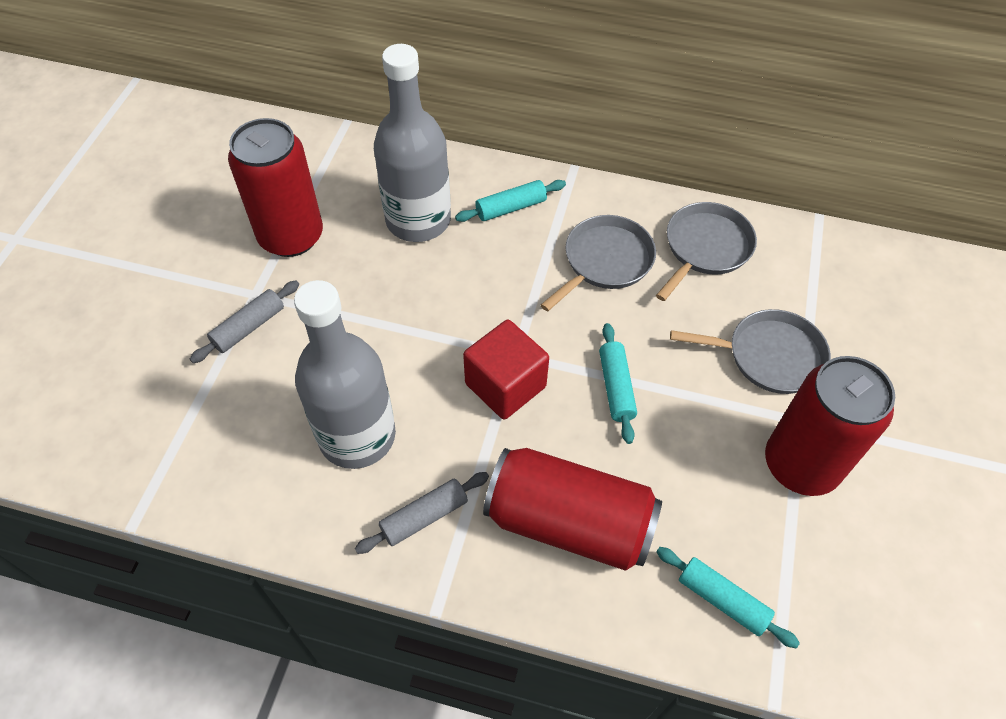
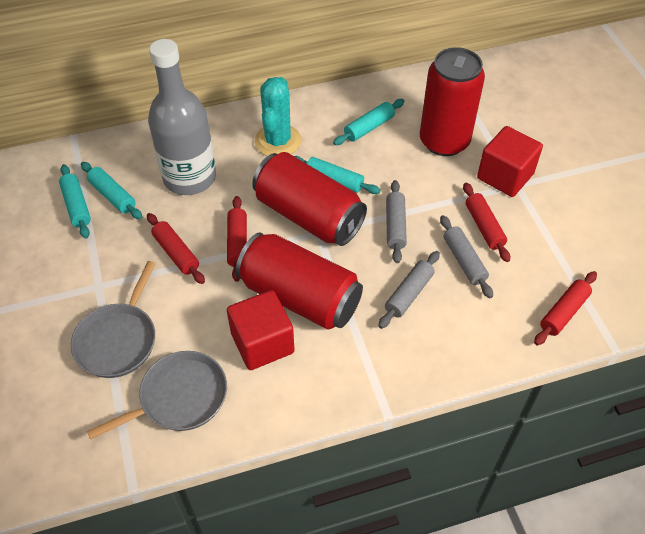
grey bottle: [294,280,396,469] [374,44,451,242] = 2 -> [148,39,216,195] = 1
grey pan: [541,215,656,311] [656,202,757,301] [670,309,831,394] = 3 -> [71,261,156,378] [87,351,227,440] = 2
grey rolling pin: [190,281,299,363] [355,472,489,554] = 2 -> [378,251,440,329] [386,180,407,263] [440,215,493,298] = 3
red cube: [463,320,549,420] = 1 -> [227,290,295,370] [477,126,543,197] = 2
red rolling pin: none = 0 -> [147,213,205,284] [227,196,247,282] [463,183,510,262] [534,271,597,346] = 4
turquoise cactus: none = 0 -> [254,77,301,156] = 1
turquoise rolling pin: [455,180,566,222] [599,323,637,444] [656,547,800,648] = 3 -> [59,164,91,239] [81,162,143,220] [294,156,380,194] [333,99,405,145] = 4

